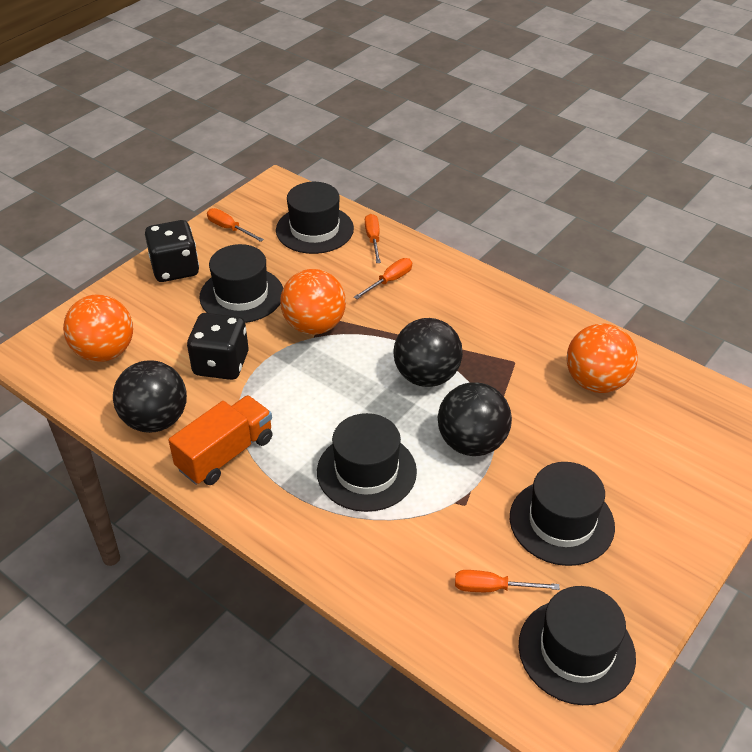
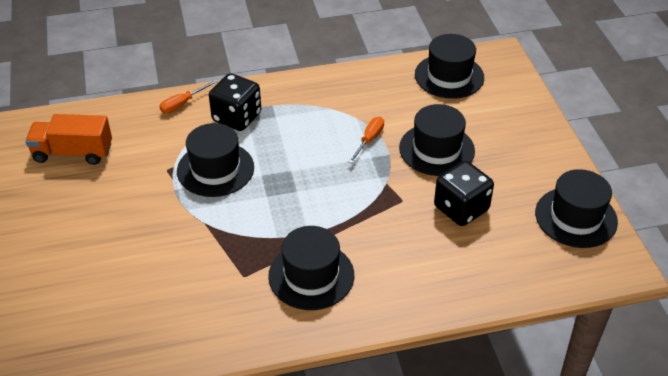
black ball: [113,360,187,433] [394,318,463,387] [438,382,512,456] = 3 -> none = 0
orange ball: [63,294,133,362] [280,269,346,335] [567,324,638,393] = 3 -> none = 0
orange screwdriver: [207,208,264,242] [354,258,412,299] [365,214,381,263] [455,570,560,592] = 4 -> [159,80,218,113] [348,117,384,163] = 2

